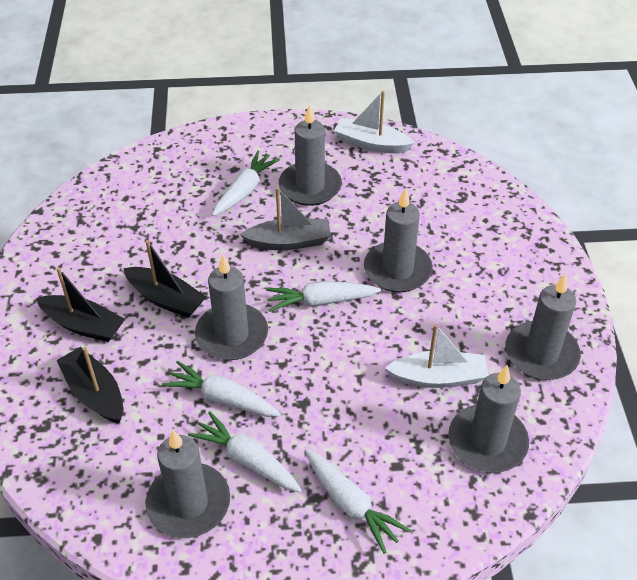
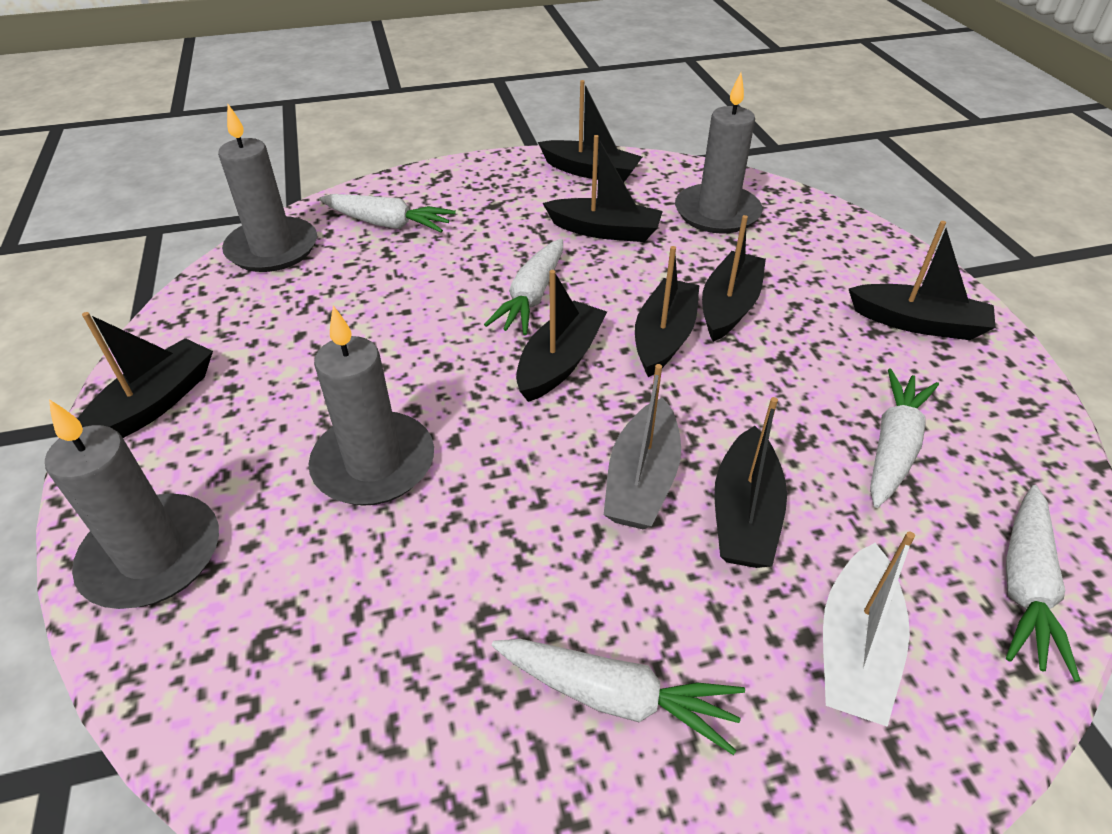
black boat: [36,267,125,342] [56,347,123,424] [123,240,206,318] = 3 -> [78,312,213,438] [516,270,607,402] [538,80,642,182] [543,135,663,242] [635,246,700,377] [702,215,766,342] [714,397,787,568] [849,221,996,340] = 8
grey candle: [145,430,230,538] [195,255,268,360] [279,104,342,206] [364,188,433,292] [448,365,529,473] [505,274,581,380] = 6 -> [45,399,219,609] [218,104,317,272] [309,305,434,506] [675,73,763,234] = 4
white boat: [334,91,414,153] [385,324,489,388] = 2 -> [823,532,915,727] = 1

